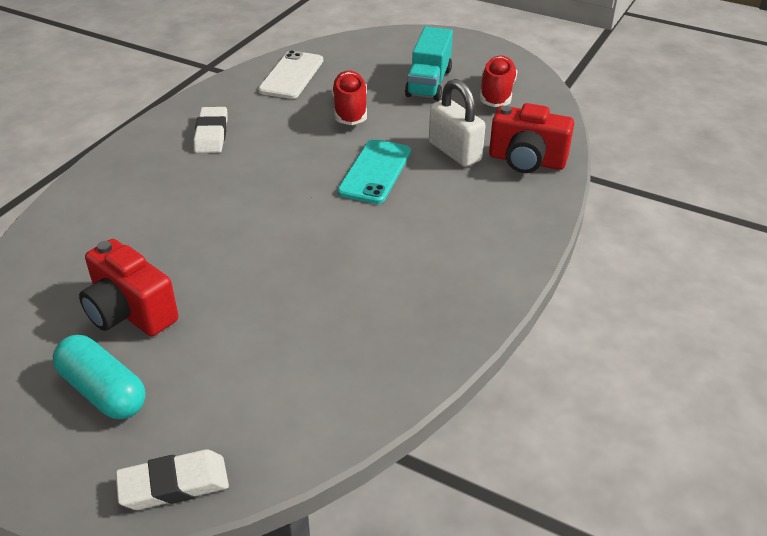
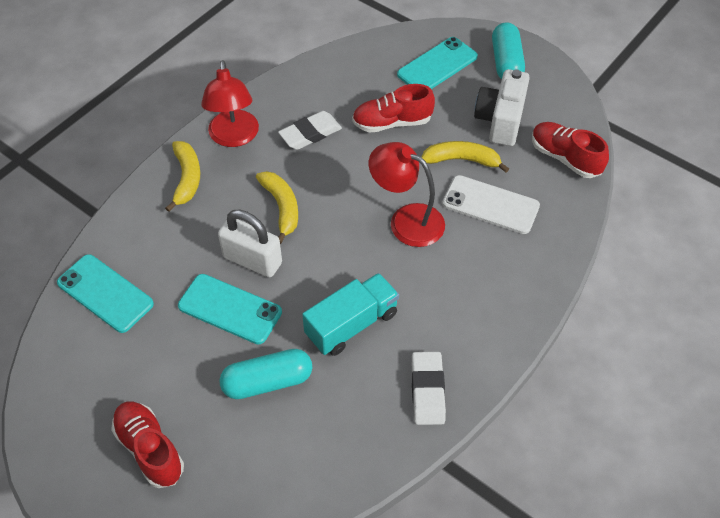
red camera: [79,239,178,336] [489,103,574,173] = 2 -> none = 0
red lamp: none = 0 -> [201,60,259,147] [369,142,445,247] = 2
red shoe: [331,70,367,125] [480,55,517,107] = 2 -> [111,402,184,488] [352,84,435,133] [532,122,609,178] = 3
turquoise capsule: [53,335,146,419] = 1 -> [220,349,312,399] [492,22,525,79] = 2
turquoise phone: [338,139,411,204] = 1 -> [57,254,154,333] [178,274,282,344] [397,37,478,89] = 3
white camera: none = 0 -> [474,69,530,146] = 1
yellow banana: none = 0 -> [165,141,200,212] [256,171,298,244] [422,141,509,173] = 3

